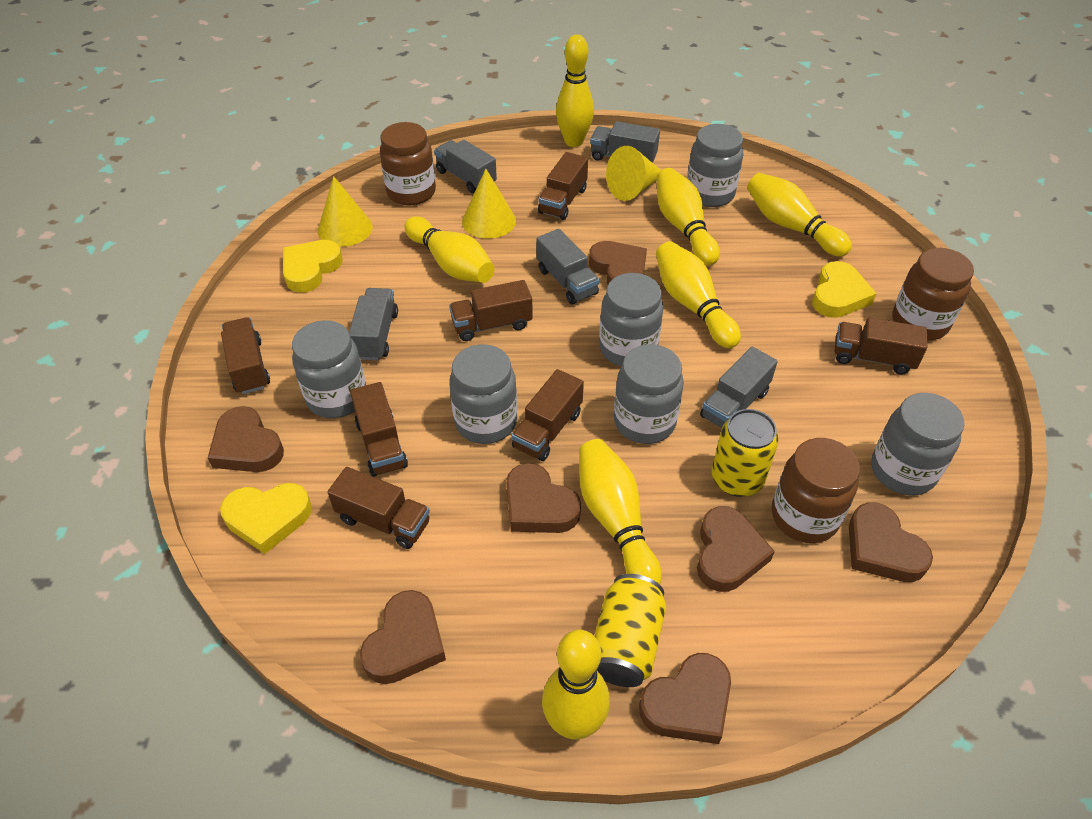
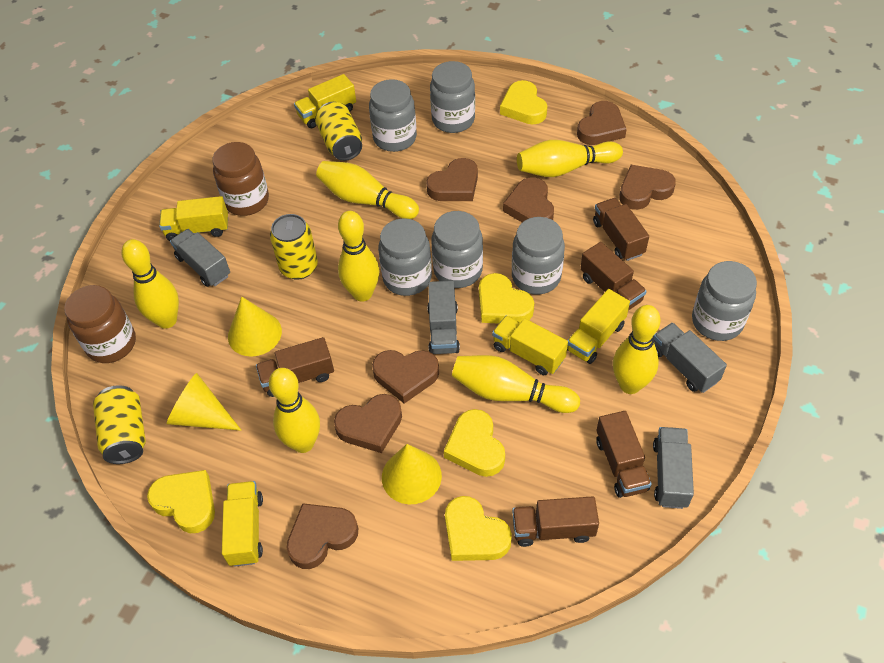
brown jar: [380,122,436,205] [772,438,860,543] [892,248,974,340] = 3 -> [64,285,136,363] [212,142,269,216] = 2
brown truck: [221,317,270,394] [328,467,430,549] [350,382,408,477] [449,280,533,341] [511,369,584,461] [538,152,588,220] [835,317,927,375] = 7 -> [256,337,334,397] [512,496,599,547] [580,242,647,310] [593,198,649,261] [596,411,652,498] = 5
grey truck: [349,288,398,360] [434,140,497,193] [537,229,600,305] [590,121,660,163] [700,346,778,428] = 5 -> [170,229,230,287] [427,281,460,354] [653,427,694,509] [654,323,727,393] = 4
yellow can: [594,574,666,687] [712,409,779,497] = 2 -> [93,385,146,464] [270,214,318,280] [315,102,362,161] = 3
yellow heart: [220,483,312,554] [283,240,343,293] [812,261,877,318] = 3 -> [147,470,215,533] [444,409,505,477] [445,496,512,561] [479,273,534,324] [500,80,547,124] = 5
yellow truck: none = 0 -> [159,196,228,241] [222,481,263,566] [294,74,356,128] [492,316,568,375] [567,289,630,364] = 5

